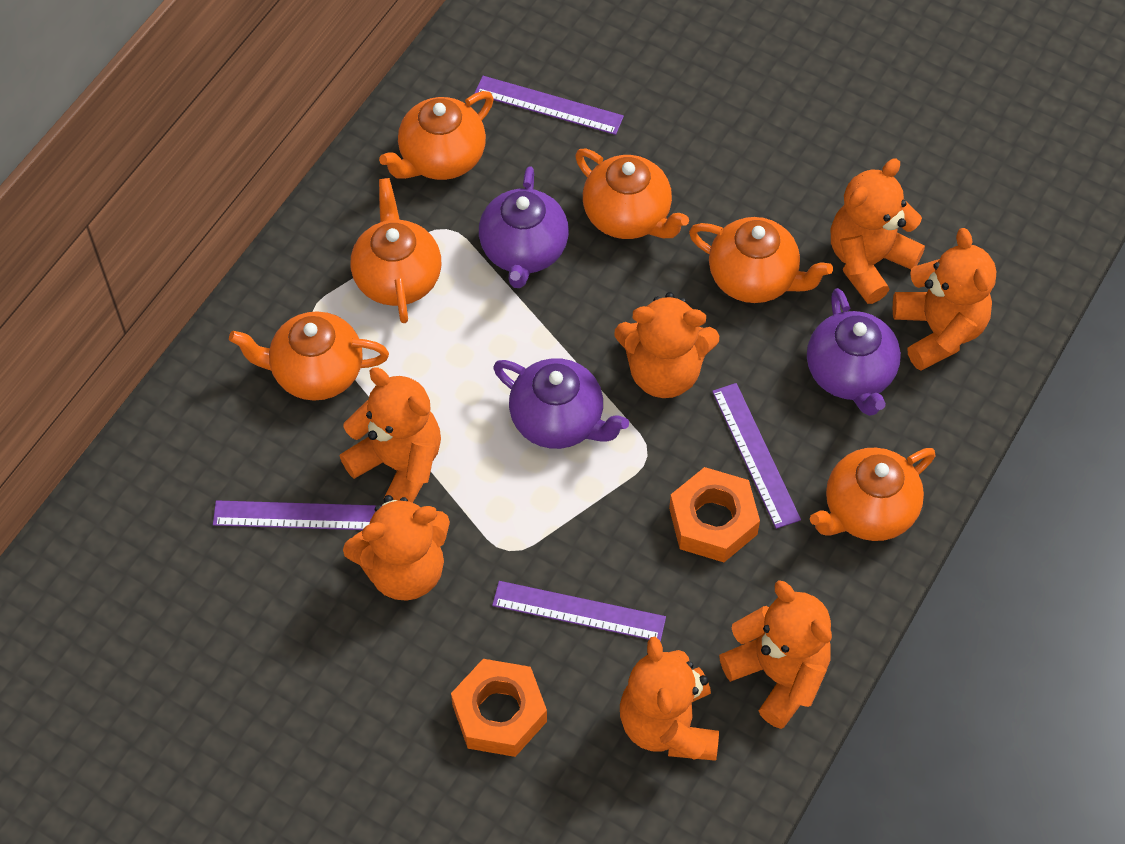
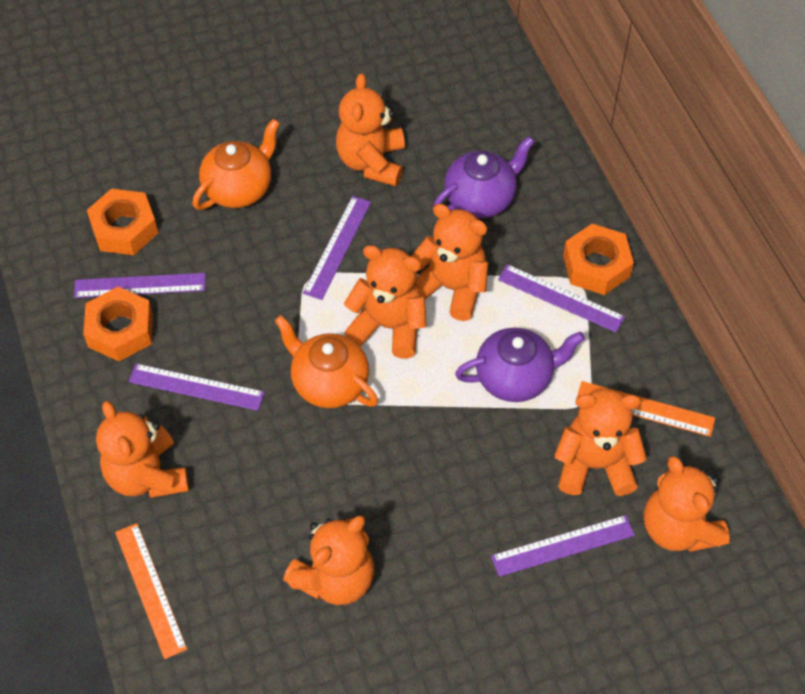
orange nut: [451,659,547,757] [669,467,760,562] = 2 -> [83,287,153,361] [87,188,158,255] [563,224,634,295] = 3
orange ruler: none = 0 -> [115,523,187,659] [577,381,715,437] = 2
orange teapot: [229,311,389,401] [351,178,441,323] [379,91,494,180] [575,149,689,239] [689,217,833,303] [810,448,935,541] = 6 -> [192,119,280,210] [275,315,378,408] = 2
purple ruler: [213,500,377,530] [474,76,624,135] [492,581,666,642] [712,383,801,529] = 4 -> [74,273,205,298] [129,364,265,411] [303,196,371,300] [491,515,635,577] [498,264,625,333] = 5
purple teapot: [479,166,569,288] [493,358,629,449] [807,288,901,416] = 3 -> [433,136,535,218] [455,328,585,402] = 2

